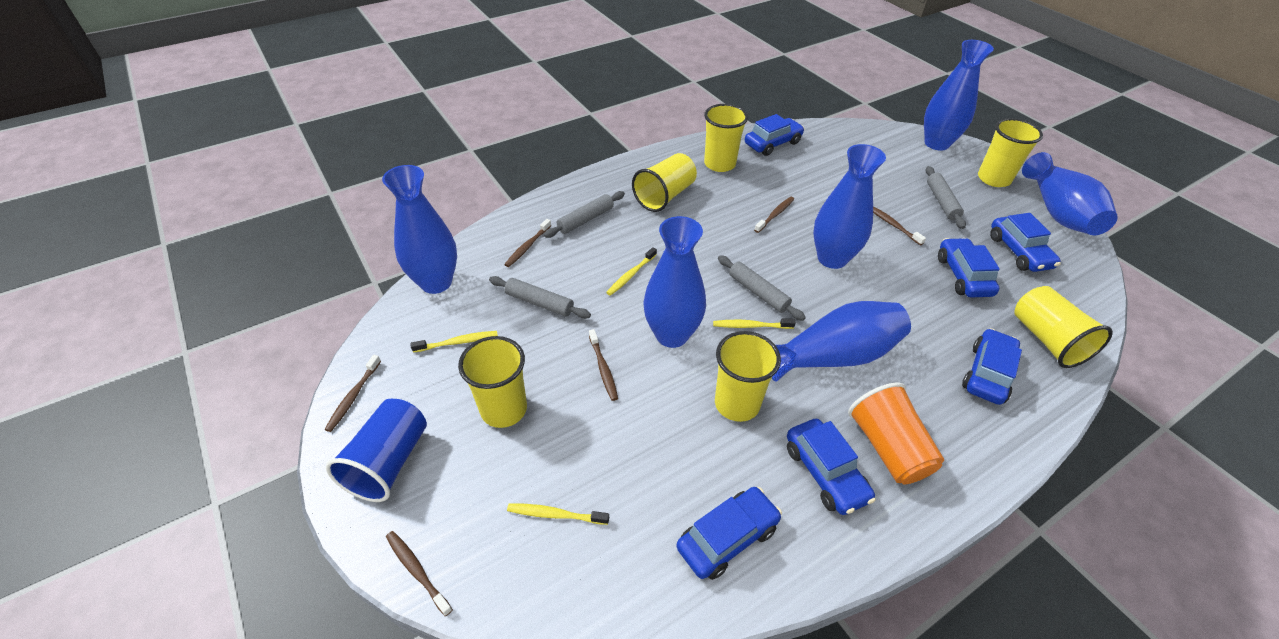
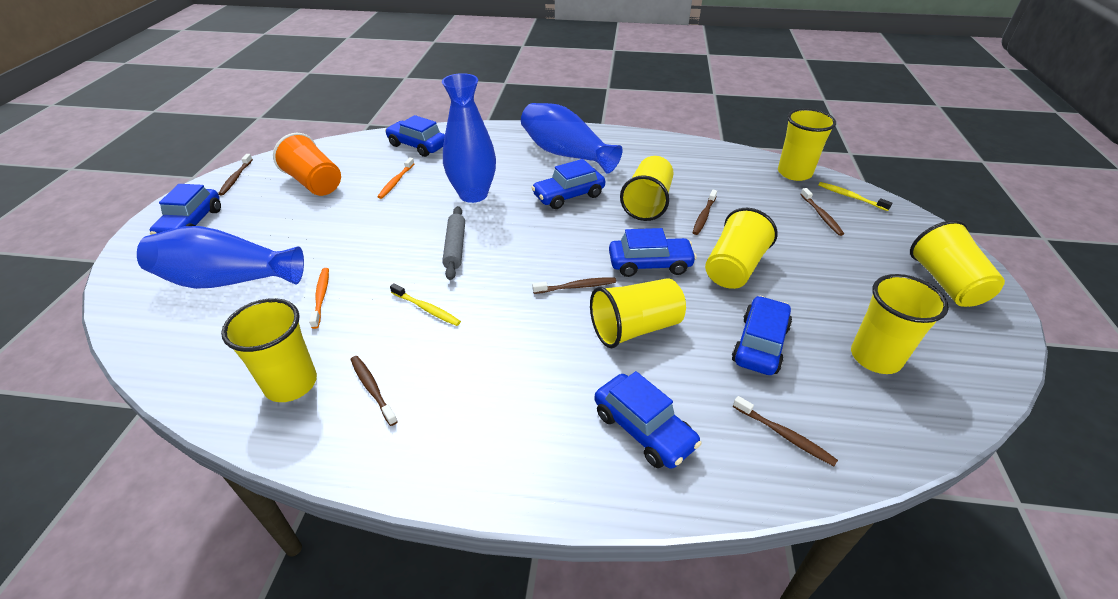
blue cup: [326,399,427,502] = 1 -> none = 0
blue vase: [382,165,457,294] [643,216,706,348] [772,301,911,382] [813,144,886,269] [924,40,994,151] [1022,152,1118,235] = 6 -> [137,226,304,289] [442,73,496,203] [521,103,623,174] = 3
grey rolling pin: [489,276,591,319] [544,191,625,238] [718,255,806,321] [925,166,966,229] = 4 -> [442,206,465,280] = 1
orange toothbrush: none = 0 -> [309,268,329,329] [378,158,414,199] = 2
yellow cup: [458,336,527,428] [632,153,697,212] [704,104,748,172] [715,331,781,422] [978,118,1043,187] [1014,286,1113,368] = 6 -> [221,298,317,402] [590,278,686,348] [620,156,674,221] [705,208,778,289] [778,108,836,181] [851,274,949,374] [910,220,1005,307] = 7
yellow toothbrush: [411,331,498,353] [507,503,609,525] [606,247,657,296] [713,319,796,329] = 4 -> [390,283,461,326] [818,182,892,211] = 2

